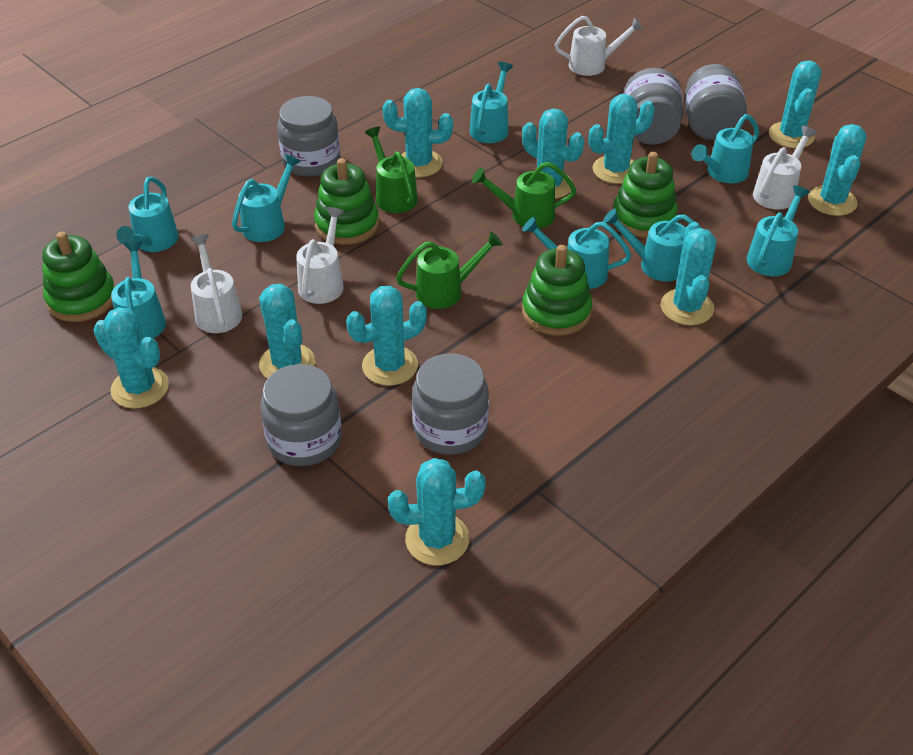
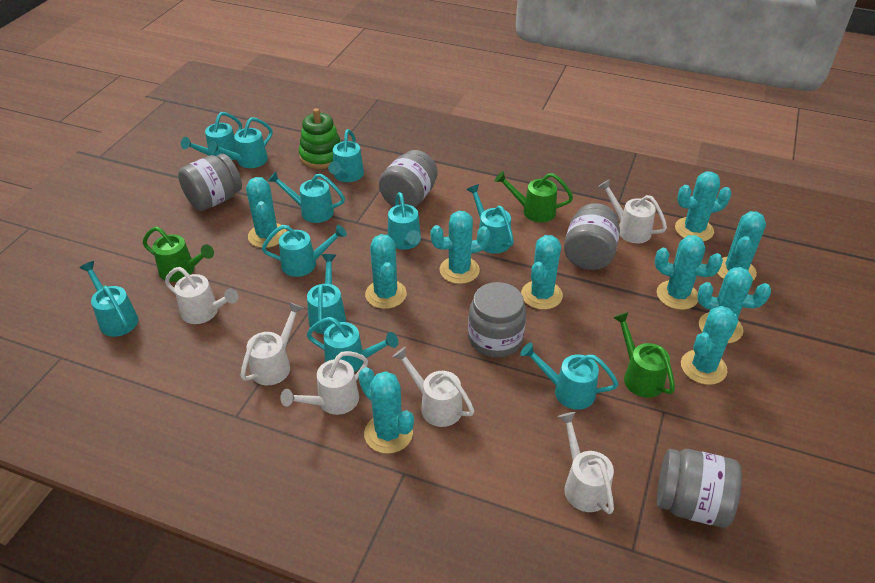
green stacking toy: [42,232,115,322] [314,158,379,245] [522,245,592,336] [613,152,678,238] = 4 -> [299,108,341,169] = 1
turquoise watering can: [111,241,166,338] [116,177,179,252] [232,154,301,242] [470,62,513,143] [522,217,631,289] [603,209,694,281] [691,114,759,183] [747,185,810,276] = 8 -> [80,261,138,337] [181,112,242,160] [208,117,273,168] [262,225,347,277] [268,171,345,223] [307,254,346,334] [307,317,398,372] [328,129,364,182] [388,192,421,250] [466,184,514,254] [520,343,618,410] = 11
white watering can: [190,234,242,333] [296,207,345,304] [555,16,643,76] [753,126,817,210] = 4 -> [165,267,239,324] [241,302,303,385] [280,351,368,415] [392,347,474,427] [558,412,614,514] [598,179,667,243] = 6

